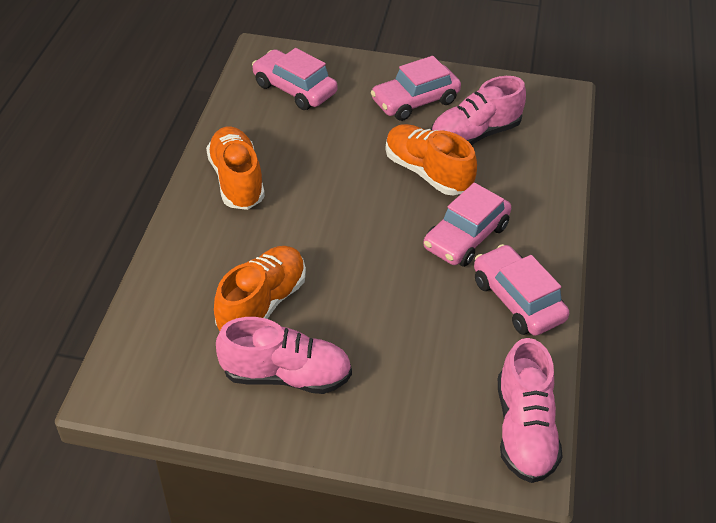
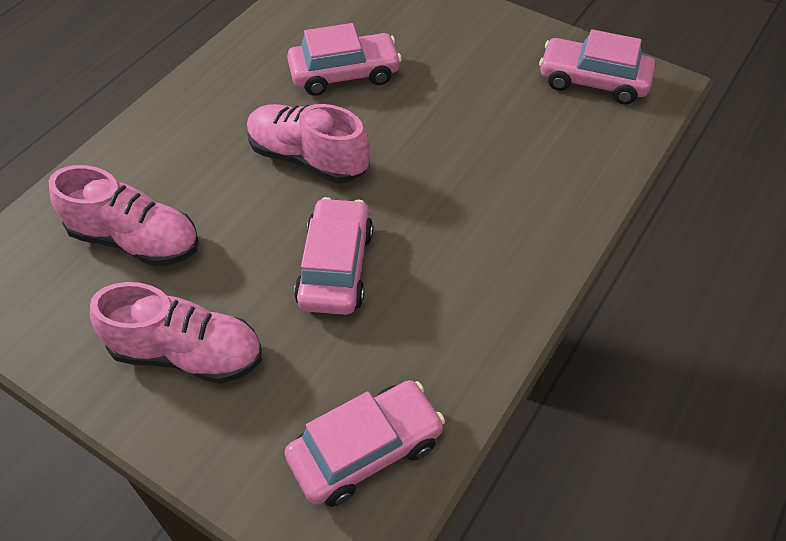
orange shoe: [206,127,265,210] [214,246,306,331] [385,124,477,196] = 3 -> none = 0

